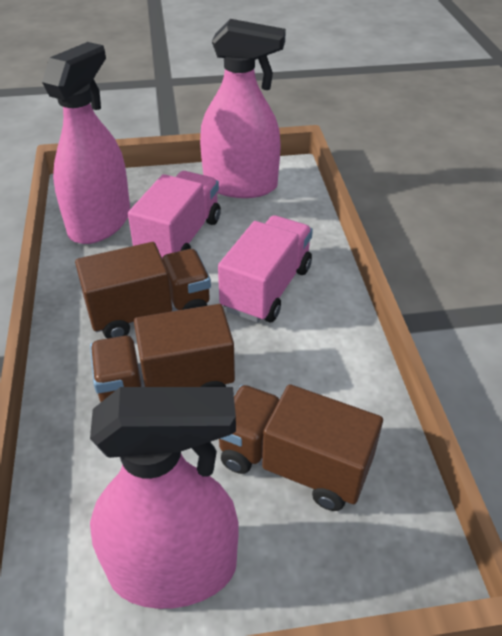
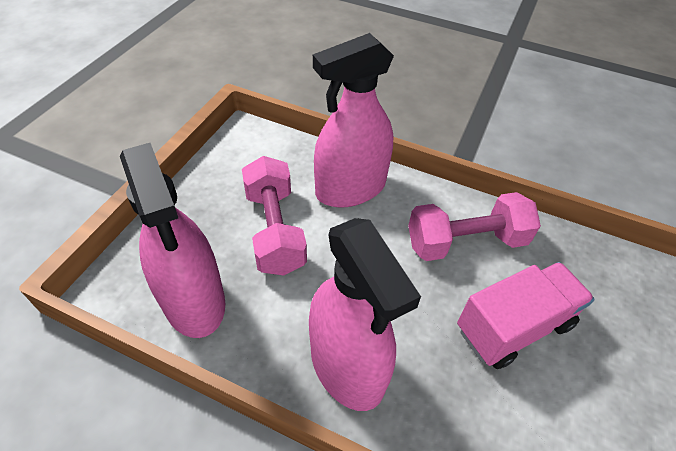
brown truck: [75,242,211,339] [90,304,235,402] [219,384,383,511] = 3 -> none = 0
pink dumbbell: none = 0 -> [242,156,307,276] [408,192,541,261] = 2
pink truck: [128,171,221,258] [218,215,313,323] = 2 -> [457,262,595,369] = 1

